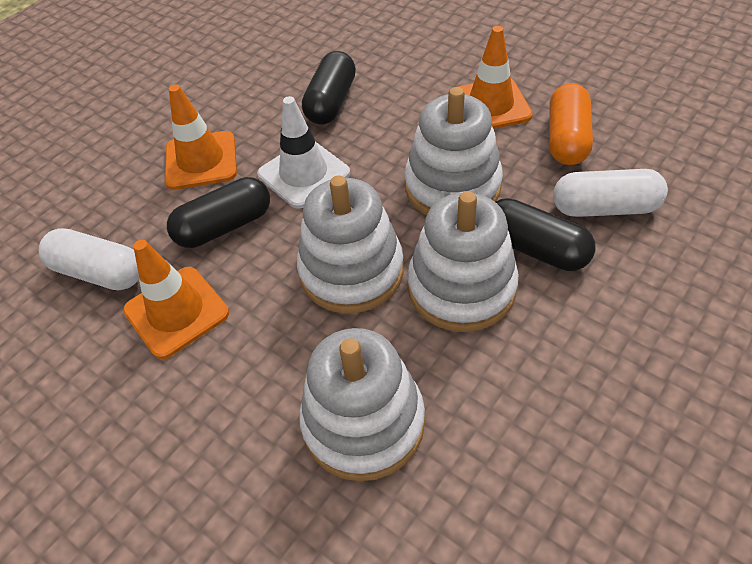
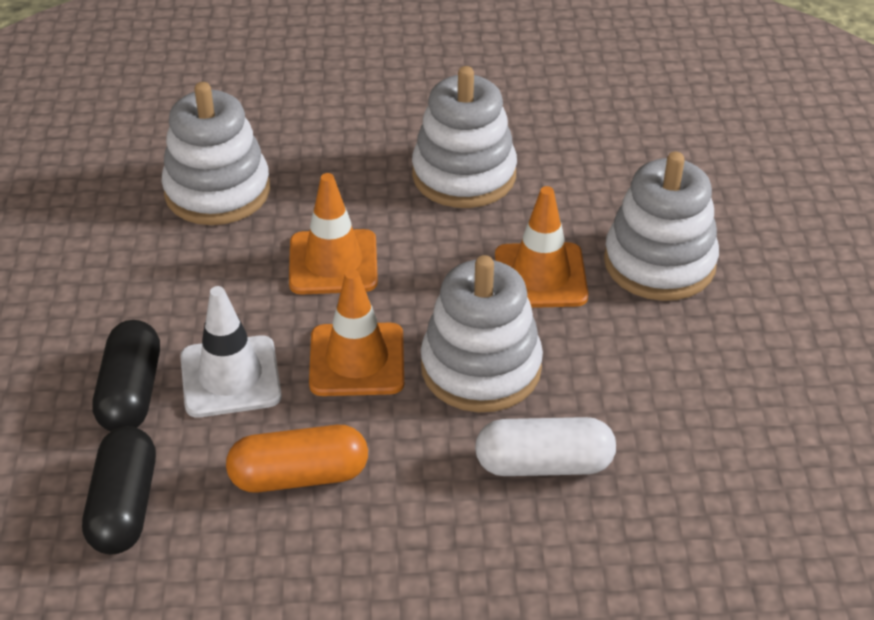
black capsule: [167,177,270,248] [302,51,356,125] [496,198,596,271] = 3 -> [82,426,156,555] [92,320,160,432] = 2
white capsule: [39,228,139,291] [553,169,668,217] = 2 -> [475,417,616,476] = 1

